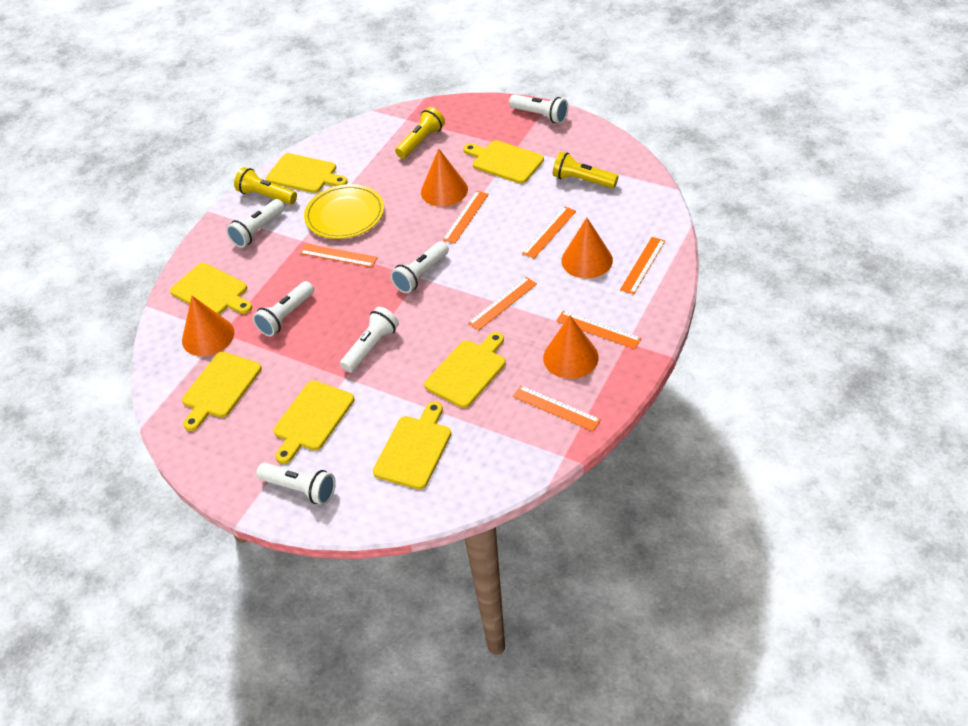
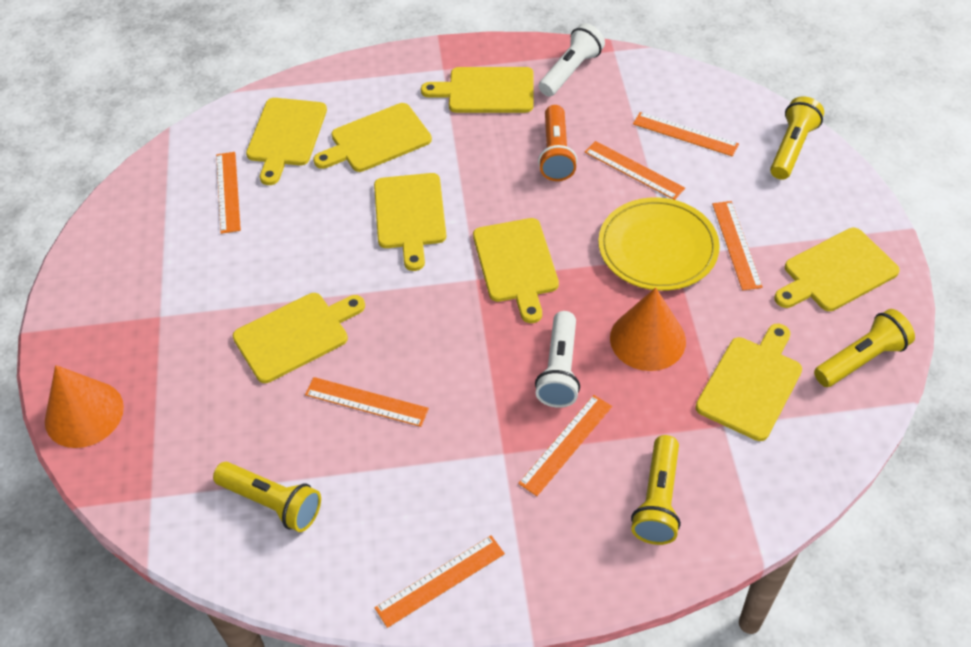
orange cone: [182,296,234,356] [421,149,468,207] [543,315,599,379] [561,218,613,278] = 4 -> [45,365,124,448] [610,287,686,371] = 2
orange flashlight: none = 0 -> [538,105,577,181] = 1
white flashlight: [226,199,285,248] [253,281,314,337] [256,463,336,505] [340,307,399,373] [390,241,449,293] [509,94,568,123] = 6 -> [535,311,580,408] [539,23,605,96] = 2
yellow cutting board: [170,263,252,315] [182,352,262,431] [266,153,348,193] [273,380,354,464] [373,401,451,489] [424,332,506,408] [463,140,544,184] = 7 -> [233,293,365,383] [246,98,327,185] [313,103,432,172] [374,173,446,271] [421,67,534,113] [473,218,559,323] [695,324,802,441] [774,228,900,311] = 8
yellow flashlight: [234,167,297,205] [395,107,445,158] [553,152,618,188] = 3 -> [213,462,321,532] [631,435,681,545] [770,96,824,180] [814,309,915,387] = 4

